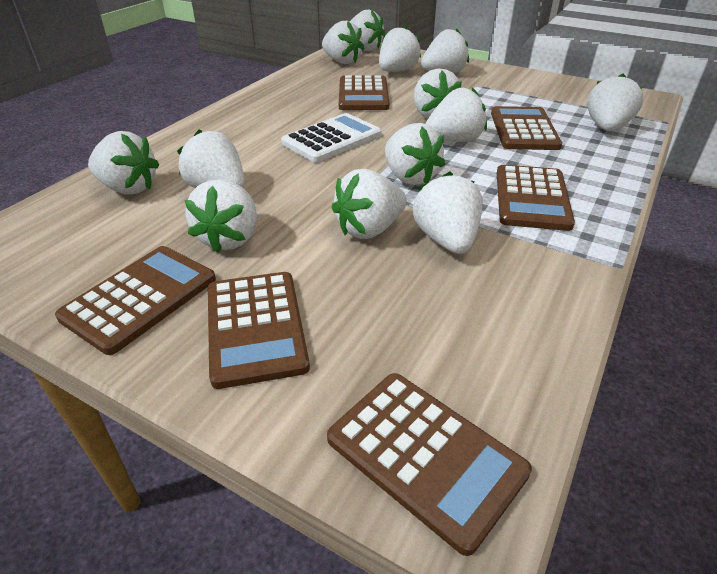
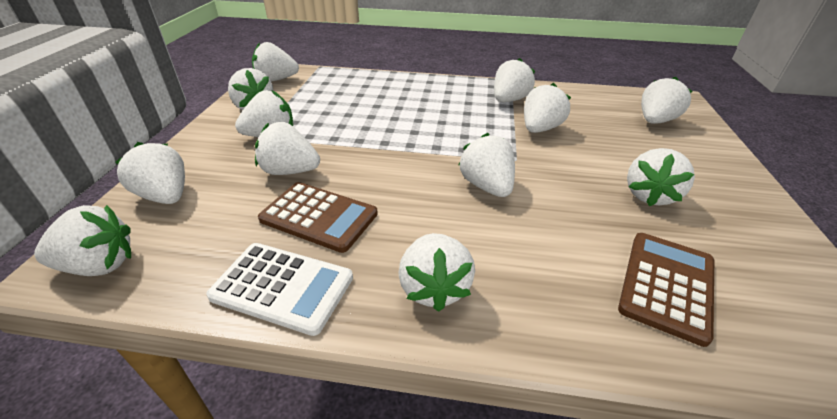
brown calculator: [55,246,216,355] [208,272,310,389] [327,373,532,556] [339,75,389,110] [491,106,562,150] [497,165,575,231] = 6 -> [258,182,378,253] [618,233,714,347] = 2
white strawberry: [88,131,159,194] [177,129,245,188] [185,180,257,253] [322,21,365,64] [332,169,407,239] [350,10,385,51] [379,26,421,72] [385,123,445,185] [413,172,483,254] [414,69,462,119] [421,28,469,73] [425,87,487,142] [587,74,643,131] = 13 -> [34,205,131,276] [115,142,185,204] [228,68,274,110] [235,90,293,137] [252,42,299,82] [255,122,320,175] [398,233,475,312] [458,133,515,197] [494,58,535,102] [524,83,571,133] [627,148,695,206] [641,77,692,124] = 12

